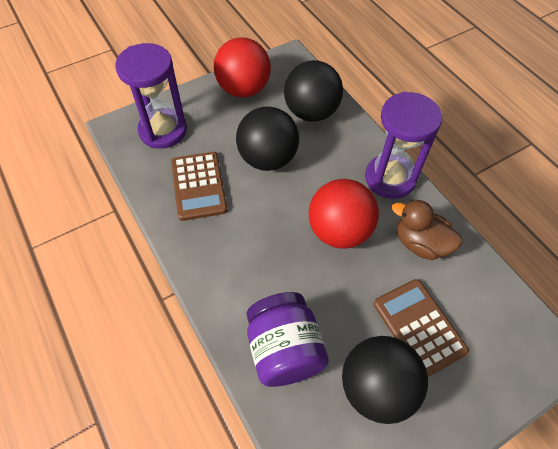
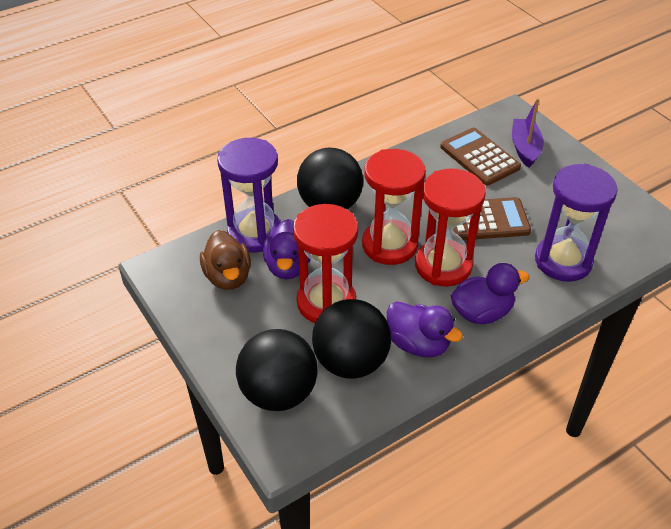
purple boat: none = 0 -> [512,98,544,168] = 1
purple duck: none = 0 -> [263,219,311,279] [387,301,463,357] [450,263,529,324] = 3
purple jar: [247,292,329,387] = 1 -> none = 0
red ball: [214,37,271,97] [309,179,379,249] = 2 -> none = 0
red hourglass: none = 0 -> [293,204,358,323] [362,149,426,265] [415,169,486,286] = 3

